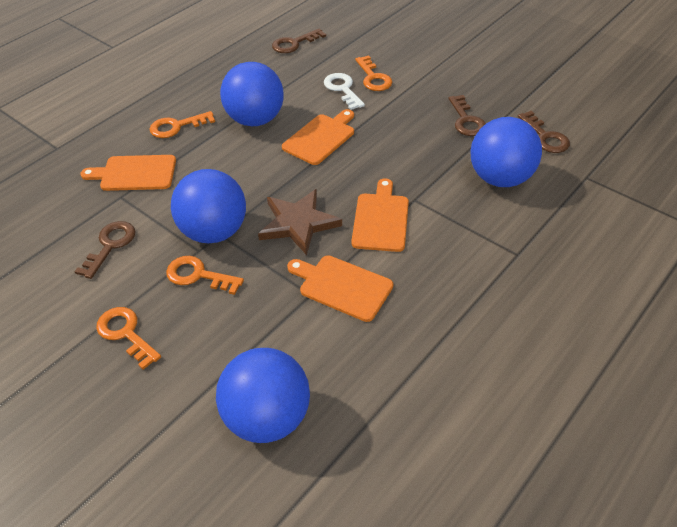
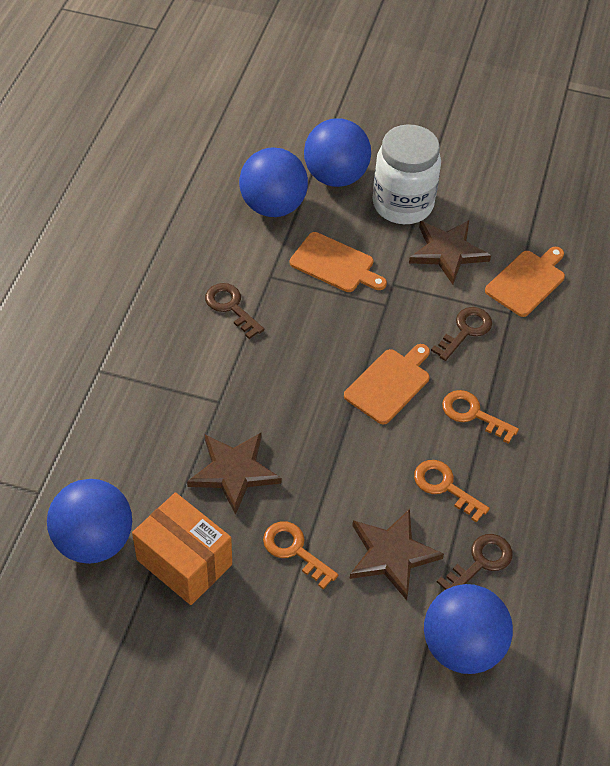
brown key: [74,221,136,279] [272,29,326,53] [448,95,486,136] [518,111,570,153] = 4 -> [205,283,264,339] [431,307,492,361] [437,534,512,590] = 3
brown star: [258,189,342,255] = 1 -> [187,433,282,515] [350,509,444,600] [409,220,491,284] = 3
orange box: none = 0 -> [132,492,232,605] = 1
orange cutting board: [80,155,176,191] [282,109,354,165] [287,255,393,322] [351,178,409,252] = 4 -> [290,232,387,292] [344,344,430,425] [485,247,565,317] = 3
orange key: [96,307,161,370] [150,111,215,138] [166,256,244,295] [355,55,393,91] = 4 -> [263,521,338,589] [414,460,490,523] [442,390,519,444] = 3
white jar: none = 0 -> [372,124,441,224] = 1
white key: [324,73,365,110] = 1 -> none = 0

